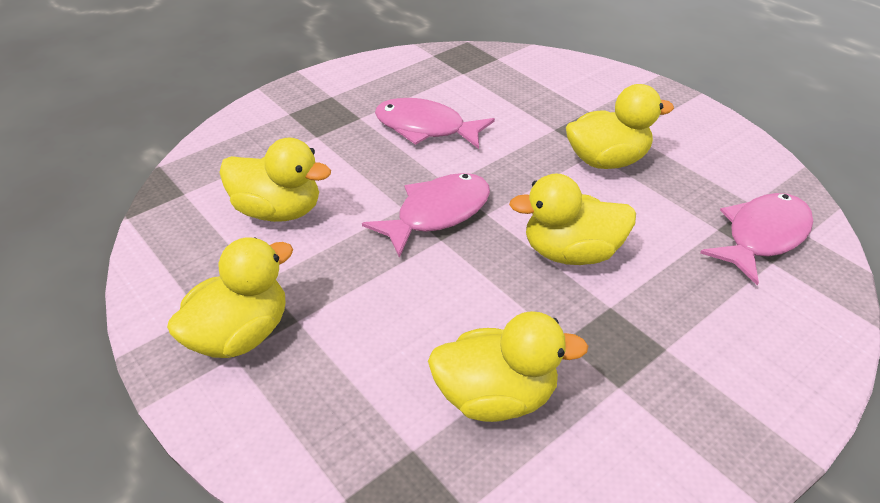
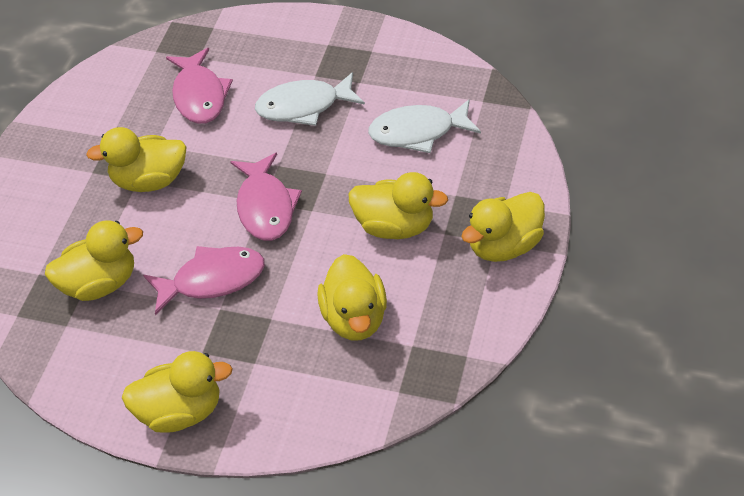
white fish: none = 0 -> [255,72,365,126] [368,99,481,153] = 2
yellow duck: [167,237,293,358] [219,138,331,222] [428,311,588,422] [509,173,636,265] [566,84,674,169] = 5 -> [45,220,143,301] [86,127,187,192] [122,351,233,433] [317,254,387,340] [348,172,448,239] [461,192,545,262] = 6

